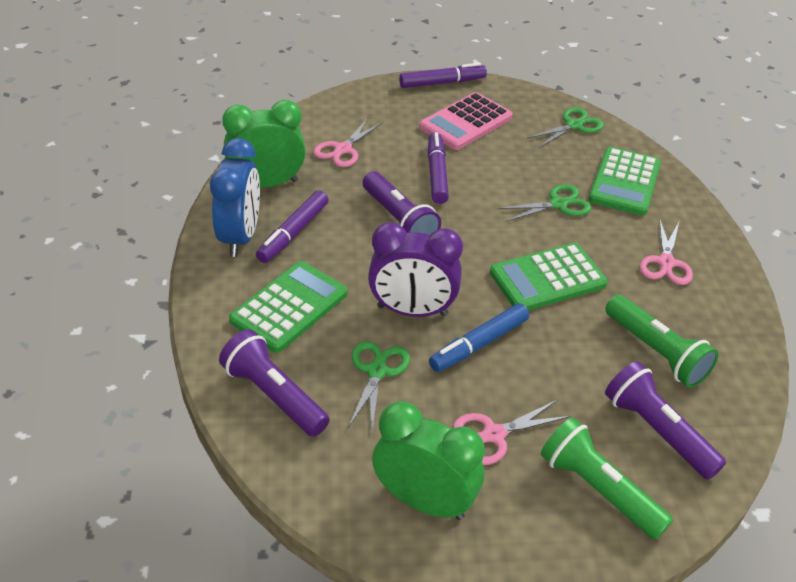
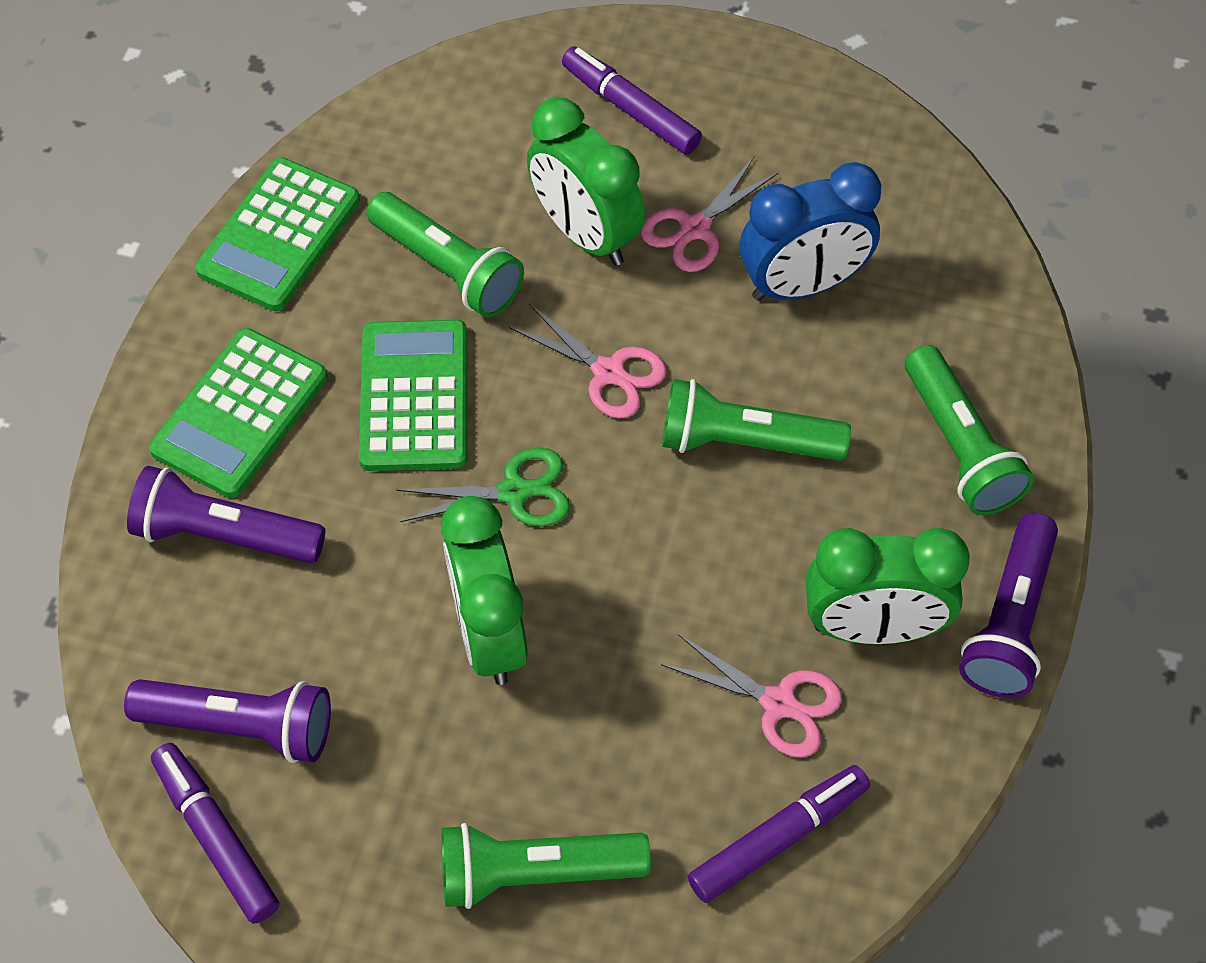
blue marker: [429,303,529,372] = 1 -> none = 0
green clock: [222,100,306,188] [372,401,485,520] = 2 -> [441,496,527,685] [527,98,645,265] [806,528,970,644] = 3
green flashlight: [541,417,673,540] [605,295,719,388] = 2 -> [367,192,524,317] [442,823,651,909] [662,379,851,461] [905,345,1034,515] = 4
green scissors: [348,341,410,430] [498,184,591,222] [527,107,604,148] = 3 -> [397,447,570,527] = 1
pink calculator: [419,92,513,150] = 1 -> none = 0
purple clock: [368,222,463,317] = 1 -> none = 0

